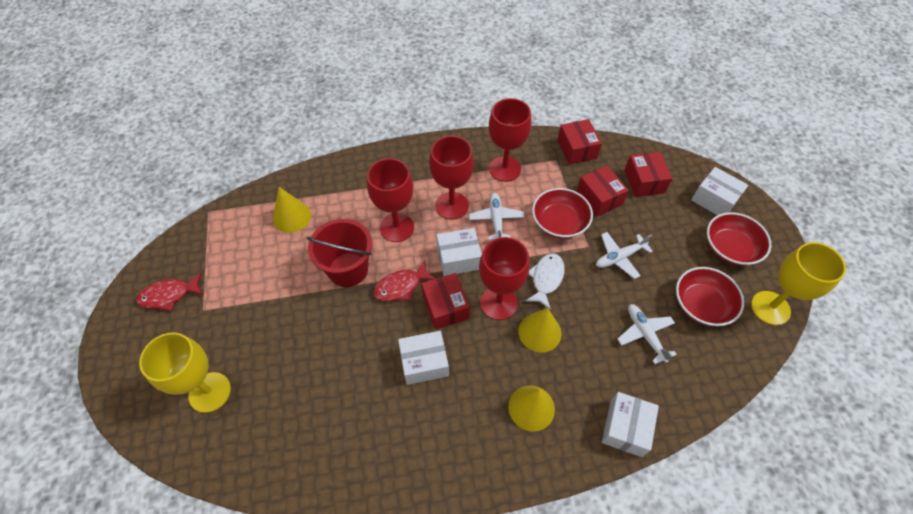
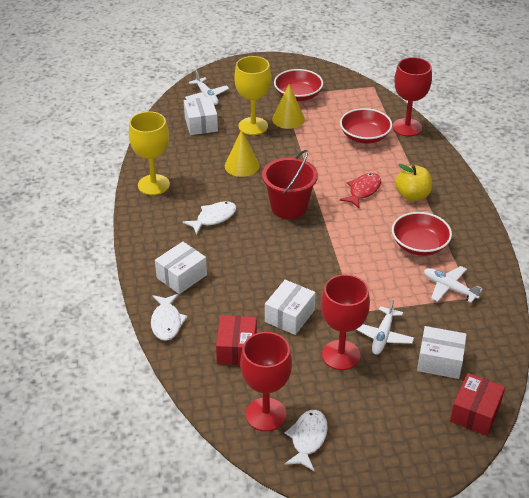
red box: [422,273,470,330] [557,119,602,165] [577,166,629,217] [624,152,673,197] = 4 -> [216,315,257,365] [450,373,505,436] = 2
red fish: [136,273,203,311] [374,260,436,301] = 2 -> [339,173,381,208] = 1
red goblet: [367,158,414,242] [429,136,474,220] [479,237,530,320] [489,98,531,182] = 4 -> [240,332,292,431] [321,274,370,370] [392,57,432,136] = 3
white fish: [525,253,565,310] = 1 -> [151,294,188,341] [182,201,236,235] [285,410,328,472] = 3
yellow apple: none = 0 -> [395,164,432,201] = 1
yellow cone: [273,187,311,233] [508,385,555,432] [518,308,562,352] = 3 -> [225,130,259,177] [272,84,305,129] = 2

